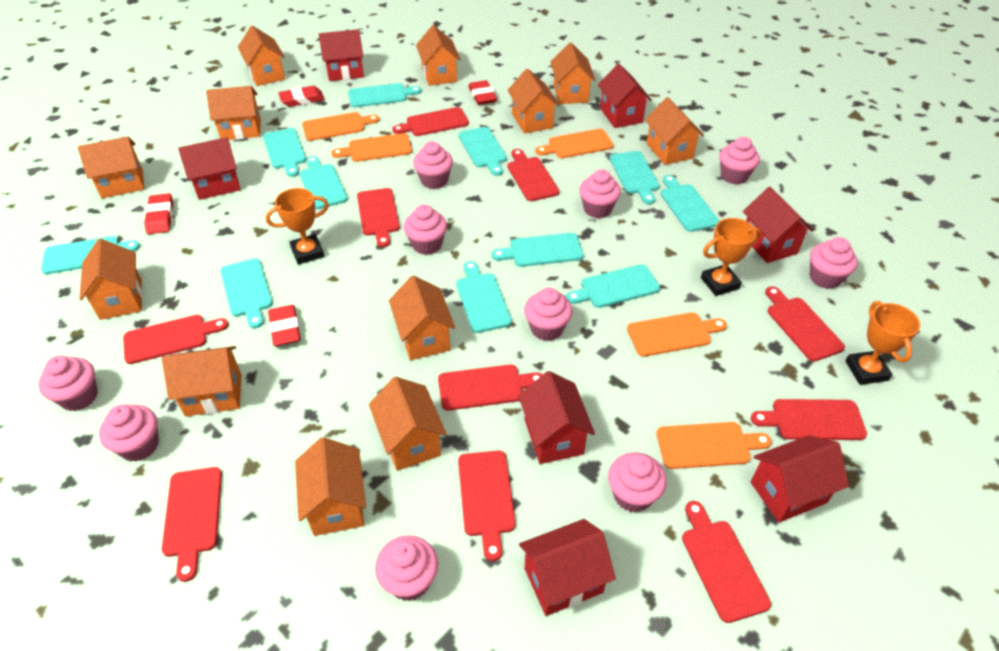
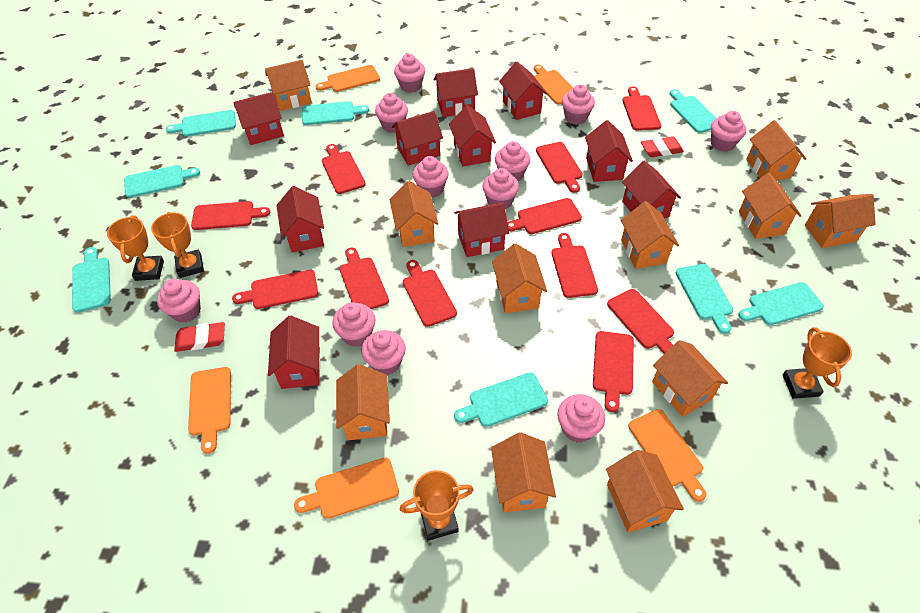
orange house: [78,136,145,198] [79,239,143,320] [162,346,242,416] [206,86,261,140] [238,26,285,86] [295,437,366,536] [369,377,446,471] [389,276,455,360] [416,25,461,86] [507,69,560,134] [550,43,596,104] [645,97,704,165] = 12 -> [265,60,312,111] [336,364,390,440] [389,181,438,247] [491,432,556,512] [492,243,547,313] [606,450,684,533] [621,201,679,269] [652,340,728,417] [739,173,801,239] [746,120,806,181] [805,194,876,248] = 11
orange trophy: [266,188,329,265] [701,218,761,296] [845,301,920,385] = 3 -> [107,215,164,281] [151,212,204,278] [400,470,474,541] [783,327,852,399] = 4
pink cupcake: [38,355,98,411] [99,404,159,462] [375,535,438,601] [404,204,447,255] [413,141,453,189] [524,287,572,341] [579,169,621,218] [608,452,667,513] [719,137,760,184] [810,237,858,289] = 10 -> [157,279,201,323] [332,302,375,347] [361,330,406,375] [375,93,408,133] [394,54,425,93] [413,156,449,198] [482,168,519,209] [495,141,530,181] [557,394,605,443] [562,84,595,125] [711,111,746,152] = 11
red cutting board: [123,315,228,364] [162,467,222,582] [357,188,400,247] [392,107,469,136] [438,364,543,411] [458,450,516,561] [508,149,559,201] [682,501,771,623] [751,399,867,440] [765,286,845,361] = 10 -> [191,201,270,230] [232,270,318,309] [322,144,366,194] [339,248,389,309] [403,260,457,327] [508,198,582,234] [536,142,583,193] [551,233,598,298] [593,331,634,412] [607,289,674,354] [622,86,661,131] = 11
red eraser: [144,193,173,234] [268,305,301,346] [278,86,325,107] [468,80,497,105] = 4 -> [174,322,225,352] [641,136,684,157] = 2
red house: [178,137,241,200] [319,29,364,81] [518,371,595,464] [519,519,616,616] [598,64,652,128] [743,187,813,263] [751,435,849,522] = 7 -> [233,92,284,145] [268,316,321,389] [276,186,324,253] [392,111,443,166] [434,68,478,117] [449,105,496,166] [454,203,509,257] [499,62,548,120] [585,120,633,182] [622,161,681,219] = 10
turquoise cutting board: [41,236,140,274] [221,258,273,328] [263,128,306,177] [300,156,348,209] [348,83,422,107] [456,261,512,333] [459,127,507,176] [492,233,584,267] [566,264,660,308] [609,151,660,204] [661,175,719,232] = 11 -> [72,247,111,313] [124,165,200,198] [166,110,236,137] [302,101,369,125] [454,372,548,427] [670,89,716,133] [676,264,733,334] [738,282,824,325] = 8

